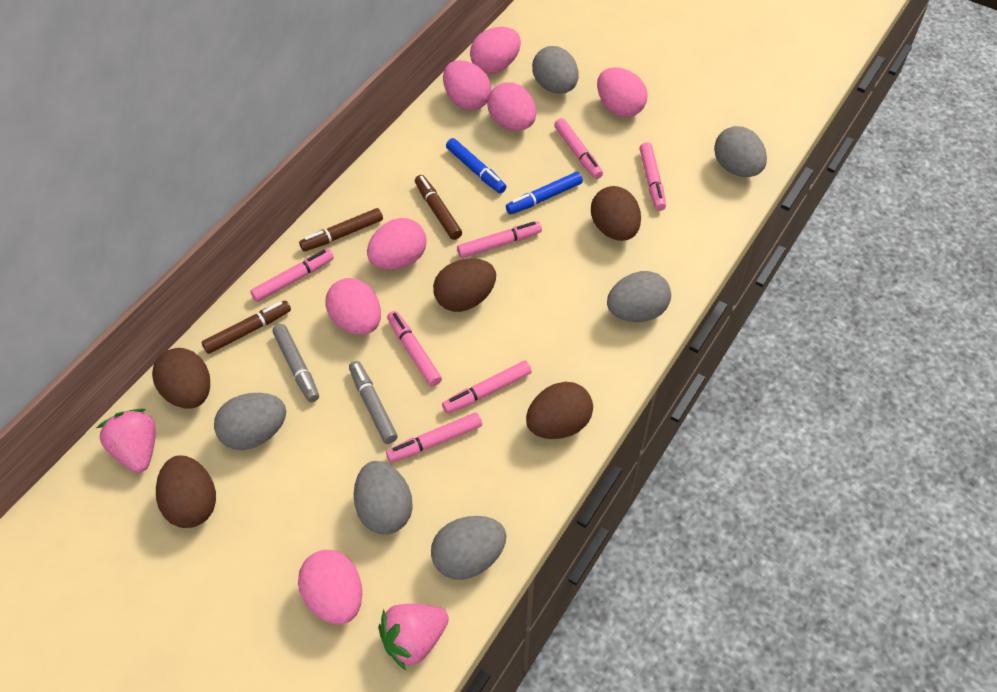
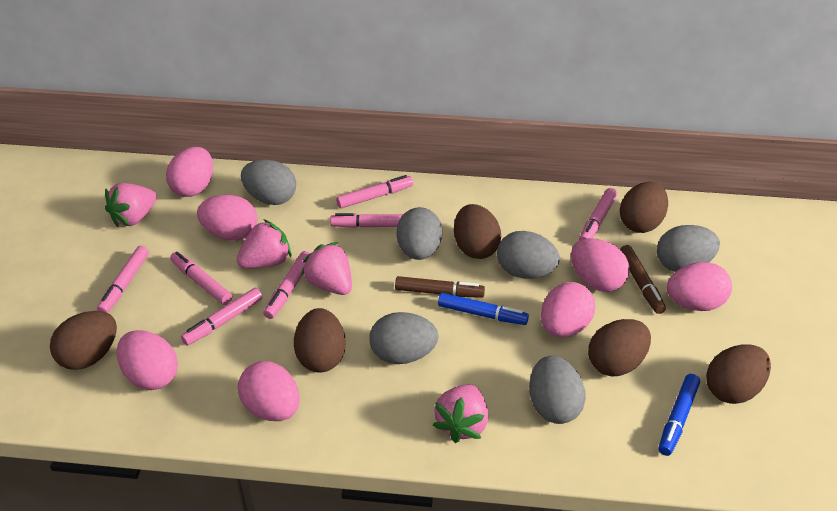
brown egg: [152,348,210,409] [156,456,216,528] [433,258,496,312] [526,382,593,439] [591,186,641,241] = 5 -> [50,311,117,370] [294,308,346,372] [454,204,501,259] [588,319,651,377] [620,182,668,233] [706,344,771,404] = 6
brown marker: [201,300,291,354] [299,208,383,252] [415,175,462,240] = 3 -> [395,276,485,298] [620,245,666,314] = 2
grey marker: [272,324,319,402] [349,361,398,444] = 2 -> none = 0
pink strawberry: [97,409,156,473] [378,604,449,670] = 2 -> [105,183,157,227] [237,219,291,268] [301,242,352,295] [433,384,488,443] = 4

